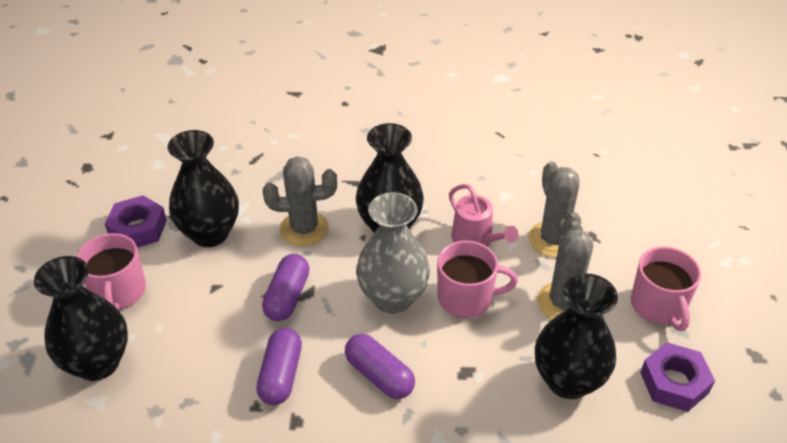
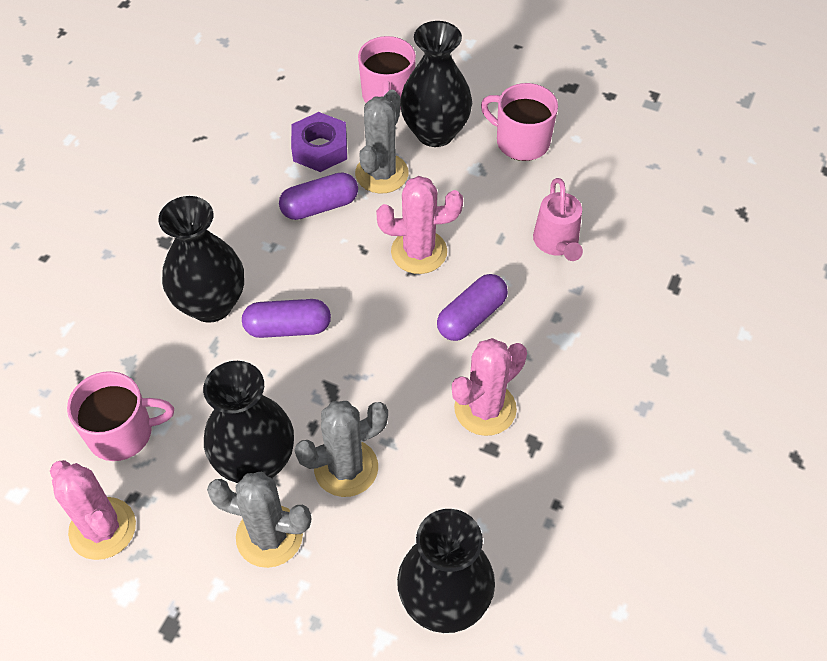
grey vase: [356,192,430,314] = 1 -> none = 0
pink cactus: none = 0 -> [50,460,136,560] [376,176,463,274] [452,338,527,436] = 3
purple nut: [105,195,167,248] [640,342,715,412] = 2 -> [291,112,347,172] = 1

